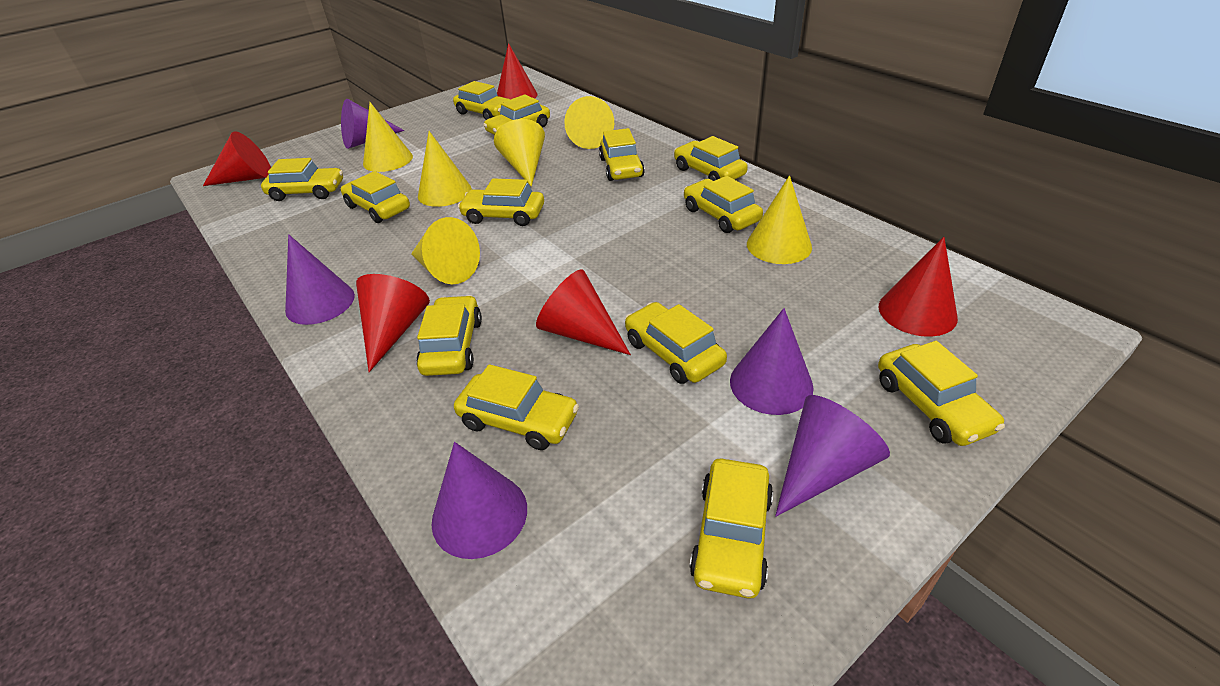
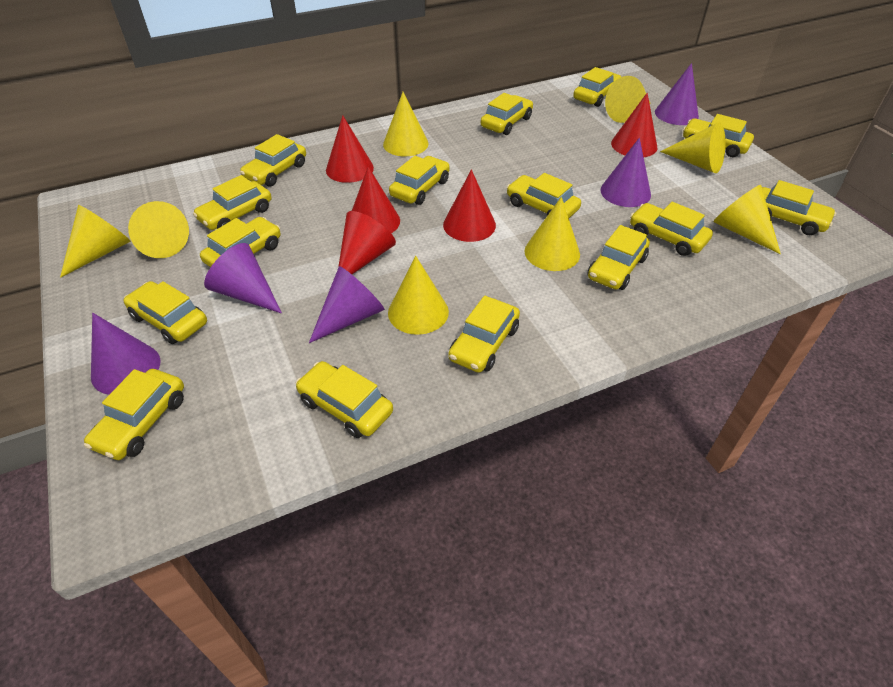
yellow car: [261,158,343,201] [341,171,410,223] [416,295,482,376] [453,81,510,120] [454,364,579,450] [458,178,544,226] [483,94,550,135] [599,128,645,181] [625,302,727,384] [674,136,748,181] [684,176,763,233] [689,459,773,599] [878,341,1005,446] = 13 -> [84,369,184,460] [124,281,207,344] [193,175,271,230] [200,217,281,267] [240,134,306,187] [296,361,393,438] [389,156,450,205] [448,296,520,373] [481,93,533,135] [507,173,581,218] [573,67,621,107] [587,225,650,290] [630,202,713,256] [683,114,754,157] [762,180,837,235] = 15
yellow cone: [363,102,413,172] [411,217,480,284] [418,131,472,207] [494,119,545,187] [564,96,614,149] [747,175,812,264] = 6 -> [60,205,131,278] [128,201,189,258] [383,92,428,156] [388,256,449,335] [525,197,580,271] [605,76,650,123] [660,122,725,173] [713,185,781,254] = 8

